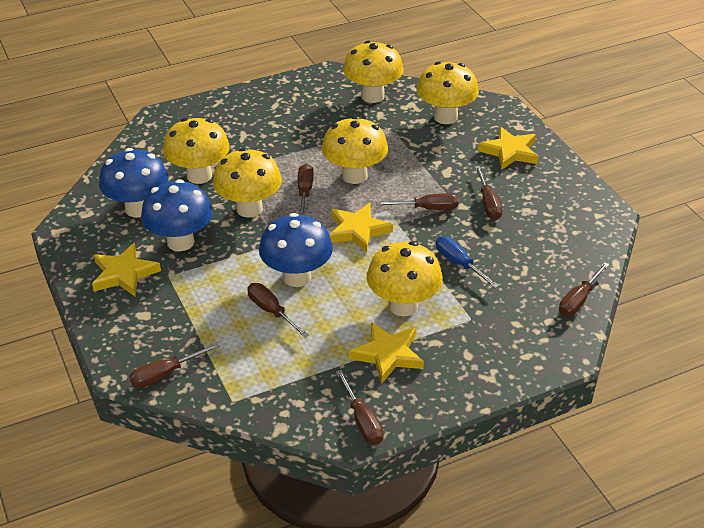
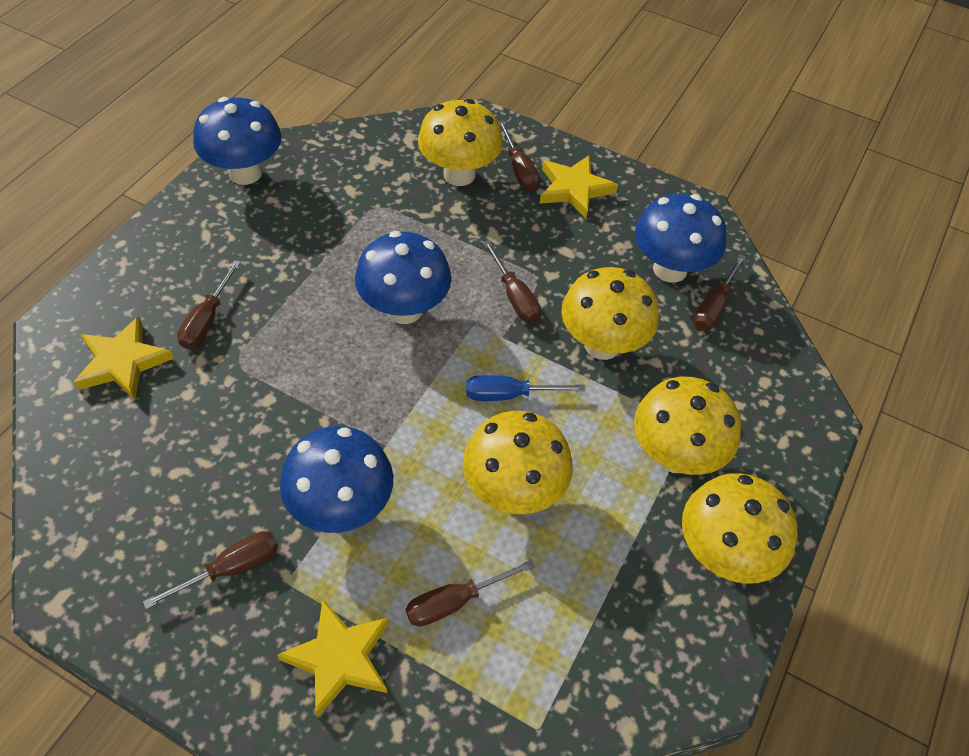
blue mushroom: [99,148,168,217] [141,179,213,251] [259,213,333,287] = 3 -> [193,97,282,185] [280,426,393,533] [355,231,451,324] [635,193,727,283] = 4
brown screwdriver: [129,343,220,388] [247,283,309,338] [298,164,314,215] [336,370,384,445] [376,193,458,210] [475,166,503,220] [559,262,609,316] = 7 -> [143,531,278,609] [177,260,241,349] [406,560,535,627] [483,240,540,322] [498,121,539,191] [694,254,746,330] = 6
yellow mushroom: [163,118,230,184] [213,148,282,218] [322,116,388,184] [343,41,404,103] [367,241,443,316] [417,61,479,124] = 6 -> [418,99,503,186] [463,411,573,514] [561,267,659,360] [634,377,741,475] [682,473,798,584] = 5
yellow star: [92,243,161,296] [329,203,393,253] [349,322,424,384] [478,127,538,170] = 4 -> [74,316,174,400] [277,599,389,718] [540,155,618,218] = 3

